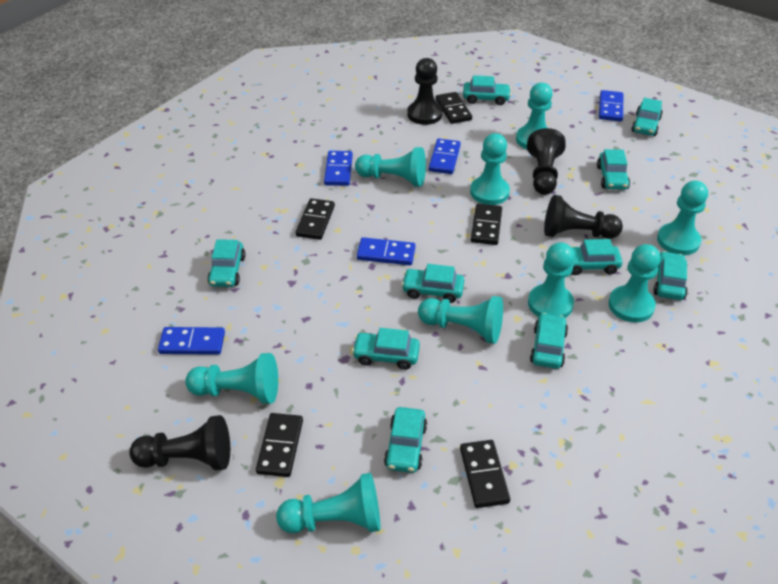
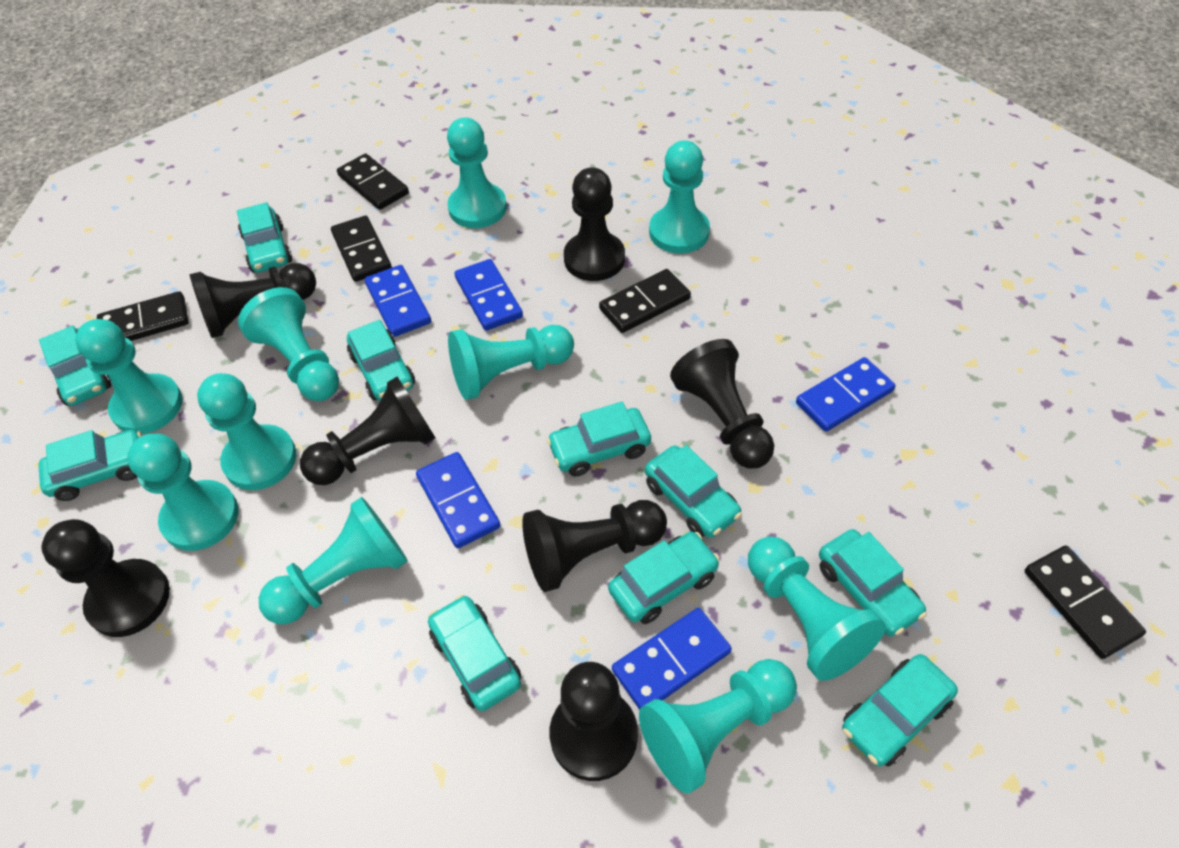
black pawn: [129,415,230,471] [407,58,443,125] [527,128,566,195] [544,195,623,239] = 4 -> [41,519,170,637] [190,263,316,338] [300,377,435,485] [522,500,667,592] [549,662,638,781] [564,167,625,281] [670,339,774,468] = 7
turquoise pawn: [185,353,278,404] [276,473,380,533] [355,147,426,187] [418,296,503,344] [470,133,510,205] [516,83,553,149] [528,242,575,318] [608,244,661,323] [657,181,708,255] = 9 -> [75,319,183,434] [127,433,238,551] [197,373,296,490] [238,287,339,401] [259,497,408,624] [447,118,507,228] [448,325,574,400] [639,659,797,794] [649,140,710,254] [748,536,886,681] = 10

